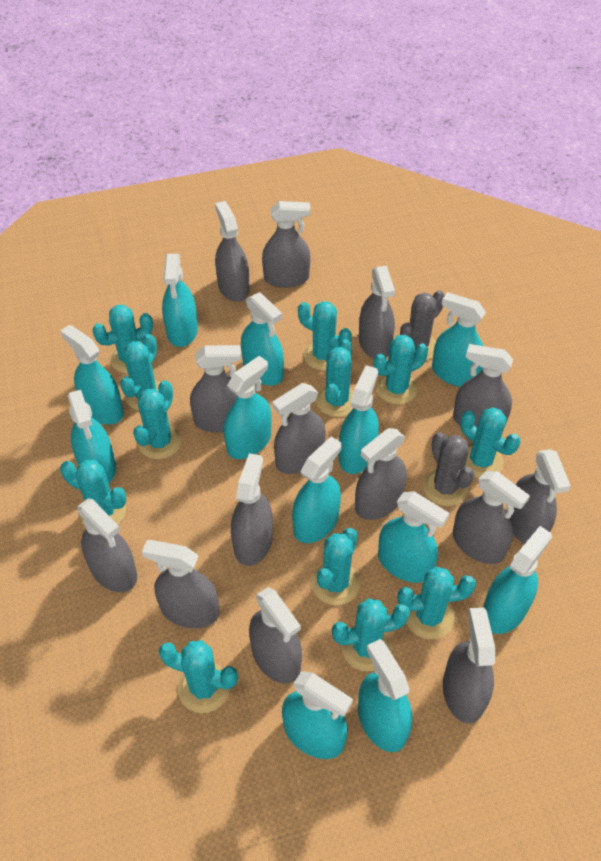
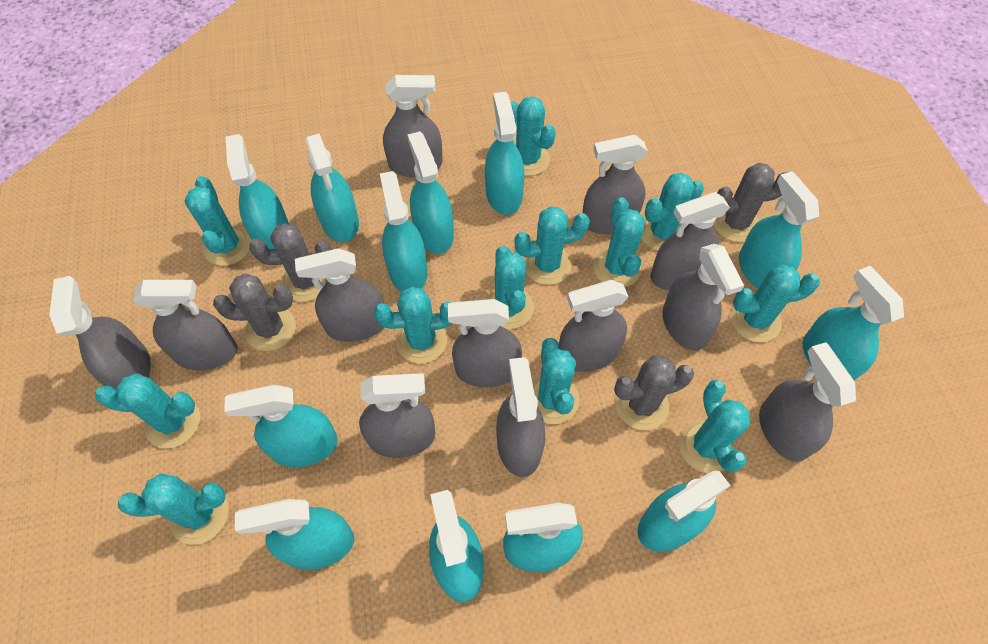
grey cactus: [400,290,445,361] [423,432,475,506] = 2 -> [213,274,296,351] [249,223,332,302] [614,355,694,430] [713,163,788,242] = 4
grey spray bottle: [77,499,137,592] [142,540,219,628] [190,345,241,433] [215,201,250,302] [231,453,273,566] [249,587,302,684] [262,201,311,288] [272,383,326,474] [355,428,407,520] [359,266,395,359] [443,607,495,724] [453,344,513,428] [453,471,530,564] [510,449,571,544] = 14 -> [49,276,151,390] [133,280,238,370] [295,248,384,342] [359,373,435,458] [383,75,443,177] [448,299,522,387] [496,357,545,477] [558,280,629,372] [583,135,648,234] [650,192,730,290] [662,244,744,351] [759,342,856,462] = 12

